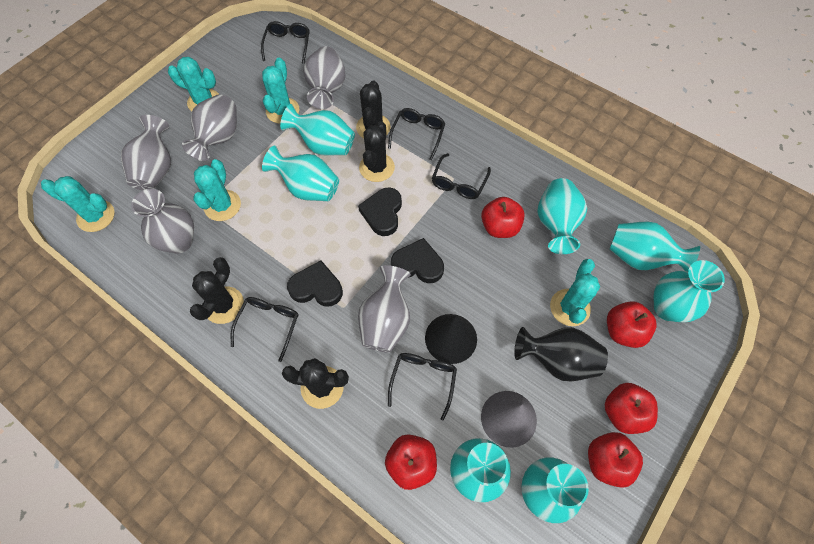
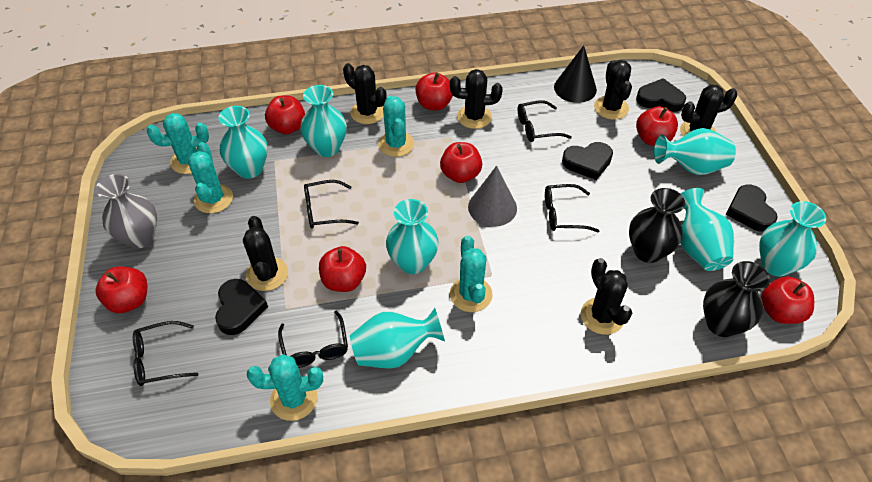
black cactus: [190,257,244,324] [282,358,349,409] [356,80,390,139] [359,121,395,182] = 4 -> [243,216,288,291] [343,63,387,124] [450,69,503,129] [581,258,632,335] [594,60,632,119] [680,84,737,136] = 6
black heart: [287,260,343,307] [358,188,402,236] [391,238,444,283] = 3 -> [215,279,268,335] [562,142,613,180] [636,78,686,112] [726,185,778,232] = 4
black vase: [514,327,608,381] = 1 -> [629,188,685,263] [703,261,770,337] = 2
grey vase: [121,115,171,190] [131,189,194,254] [182,94,237,161] [303,46,345,109] [358,265,411,353] = 5 -> [96,174,157,249] = 1
red apple: [385,434,437,490] [481,197,525,238] [588,432,643,488] [605,383,658,434] [607,301,656,348] = 5 -> [96,266,147,313] [265,95,305,135] [319,246,366,292] [415,72,453,111] [440,142,482,183] [636,106,678,146] [761,277,814,324] = 7

